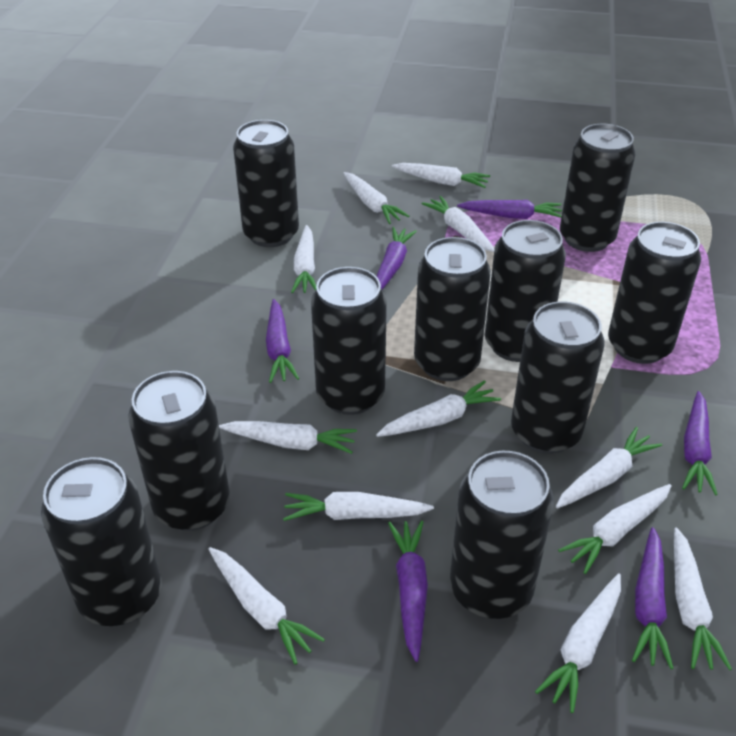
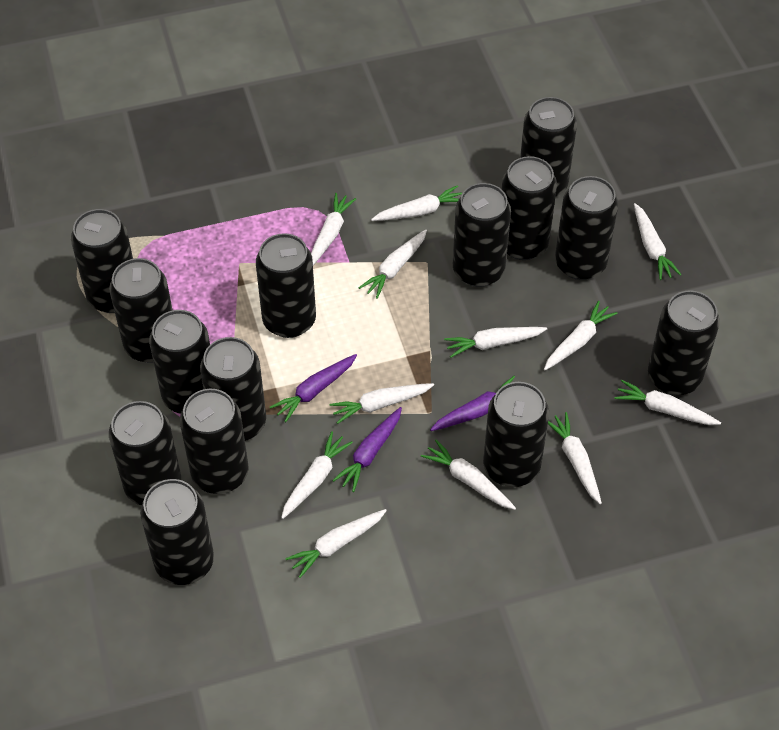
black can: [41,457,162,626] [128,371,230,531] [233,120,299,247] [311,267,387,415] [414,237,491,381] [450,451,554,619] [485,220,566,362] [511,301,605,454] [560,124,636,252] [608,222,701,364] = 10 -> [71,209,133,313] [109,258,172,363] [109,401,181,505] [140,479,214,585] [149,310,210,414] [180,389,249,494] [200,337,266,441] [256,233,316,338] [453,183,511,287] [483,382,549,487] [502,156,557,260] [520,97,577,197] [555,176,618,280] [648,290,720,395] = 14
purple carrot: [266,299,299,383] [377,227,417,290] [388,520,428,662] [457,200,562,219] [632,527,674,669] [682,391,718,496] = 6 -> [270,354,357,422] [332,407,402,492] [430,376,515,431] = 3

